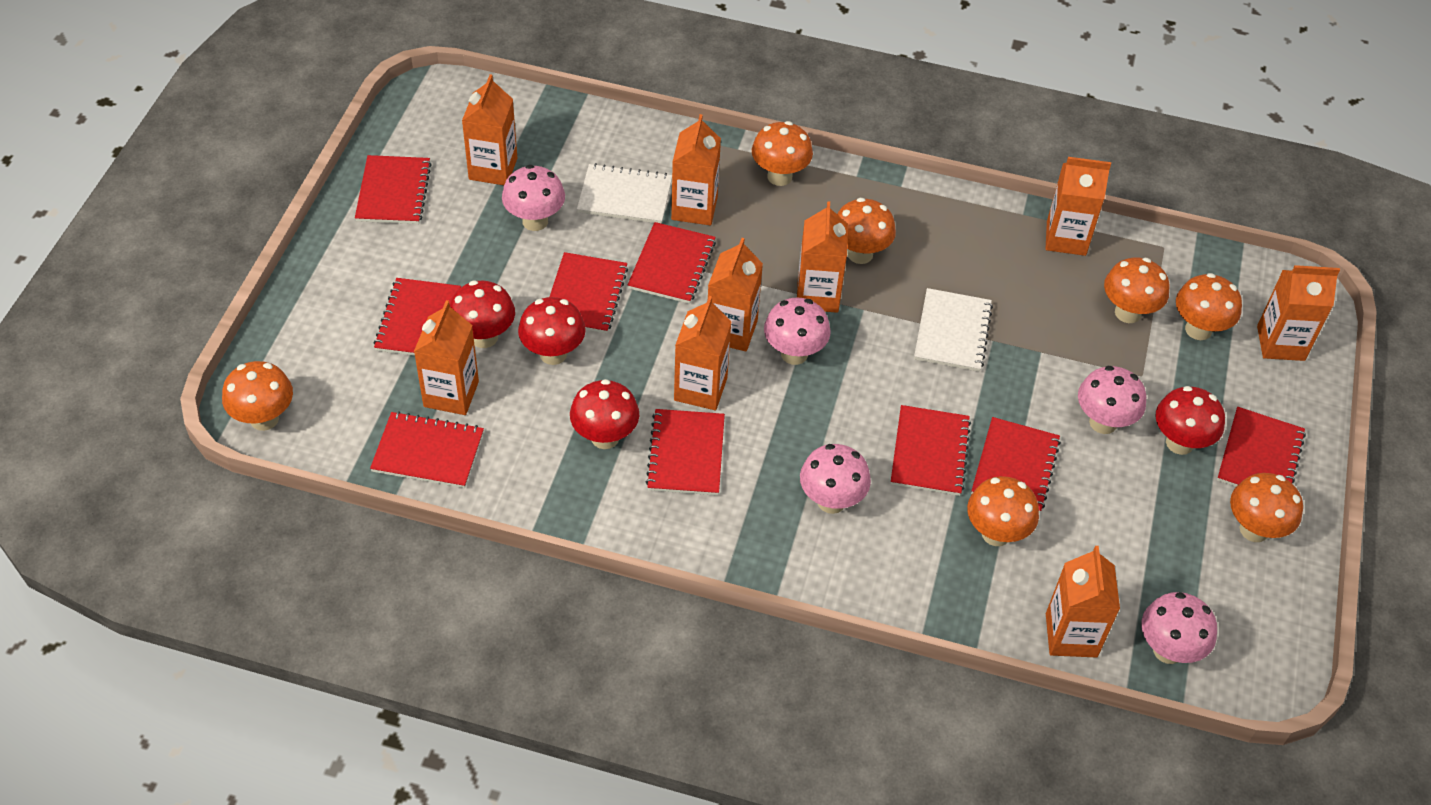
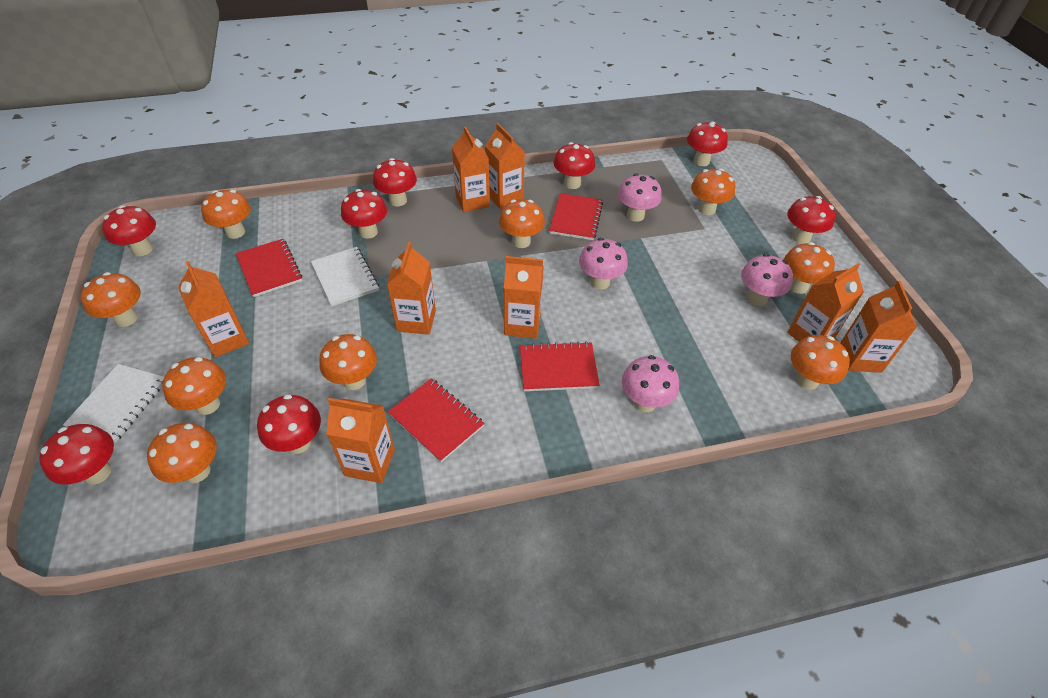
orange carton: [414,300,479,415] [462,74,517,185] [671,114,721,225] [674,296,732,410] [708,238,763,352] [797,201,848,313] [1046,157,1111,256] [1046,546,1120,658] [1257,265,1340,361] = 9 -> [178,261,249,357] [326,398,395,483] [387,242,436,335] [452,126,490,212] [485,123,525,209] [504,256,544,339] [787,263,864,342] [840,281,917,373] = 8
orange mushroom: [222,361,293,431] [752,121,813,186] [837,198,896,264] [967,476,1039,546] [1104,257,1170,323] [1176,273,1242,340] [1230,473,1303,542] = 7 -> [81,272,141,327] [147,423,217,483] [162,357,226,415] [201,190,251,239] [319,334,377,390] [499,199,545,248] [691,168,735,215] [784,242,835,294] [791,335,850,390] = 9
pink mushroom: [502,164,565,231] [764,298,831,365] [800,444,871,514] [1078,366,1146,434] [1142,592,1217,664] = 5 -> [579,238,628,289] [618,173,662,222] [622,355,679,412] [741,254,793,306] = 4
red mushroom: [450,280,515,348] [518,297,586,365] [570,379,639,449] [1156,386,1225,455] = 4 -> [39,424,114,485] [102,205,156,256] [257,394,321,454] [341,189,387,239] [373,158,417,206] [554,142,595,189] [687,121,728,166] [787,196,835,244] = 8
red notebook: [355,155,432,224] [370,411,484,488] [374,278,461,356] [550,252,628,333] [628,222,716,304] [646,409,725,495] [891,405,971,496] [971,417,1061,513] [1217,407,1306,487] = 9 -> [236,239,302,297] [388,378,485,462] [520,342,600,391] [549,193,603,240] = 4

